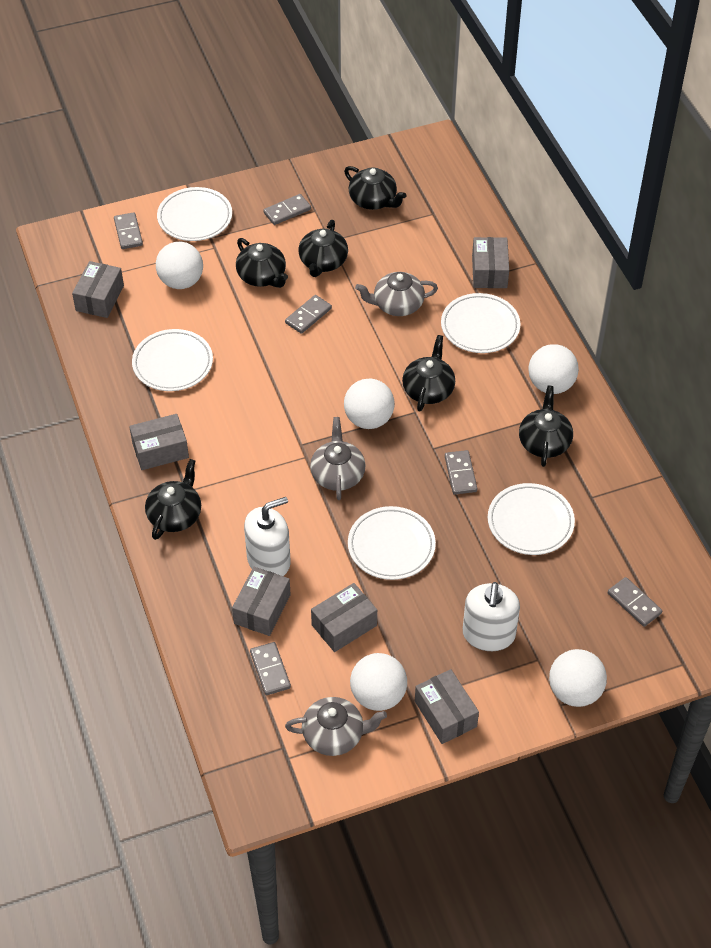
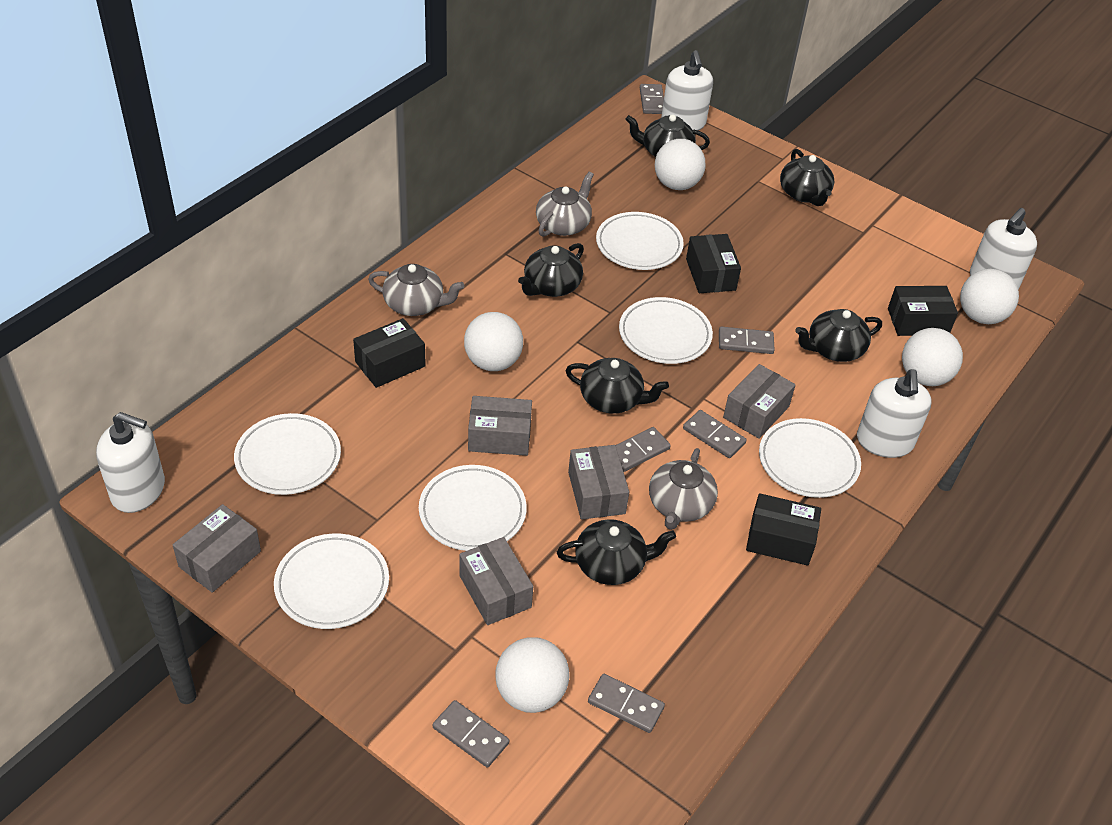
black box: none = 0 -> [353,318,426,388] [686,234,741,293] [746,493,821,566] [888,286,958,336] = 4
grey box: [72,261,124,318] [129,414,189,470] [232,567,291,636] [311,583,377,652] [415,669,479,744] [472,237,509,288] = 6 -> [173,504,261,593] [459,537,533,625] [468,396,532,456] [568,445,629,519] [723,364,796,439] = 5
white plate: [132,329,213,391] [157,187,232,241] [348,506,436,580] [441,293,520,353] [488,483,575,555] = 5 -> [234,413,341,495] [274,534,389,629] [419,465,527,551] [596,212,684,270] [619,297,713,364] [759,418,861,498] = 6
white soap dispenser: [244,497,291,576] [463,582,520,651] = 2 -> [96,412,165,513] [661,50,713,130] [857,369,932,458] [970,208,1037,290] = 4

